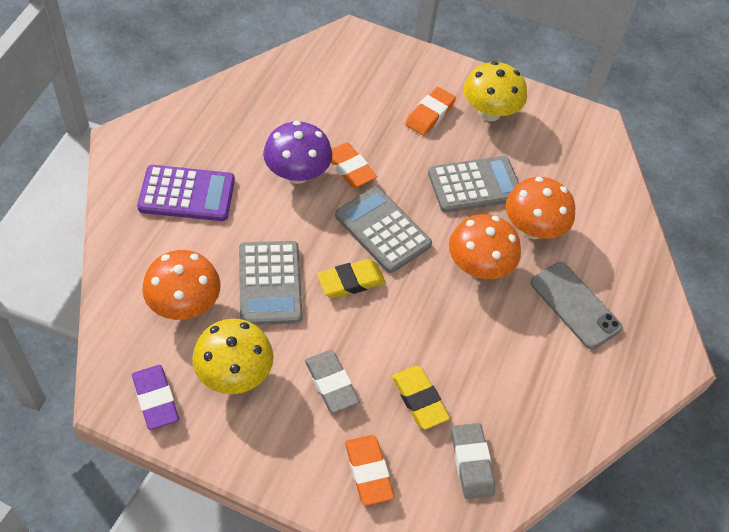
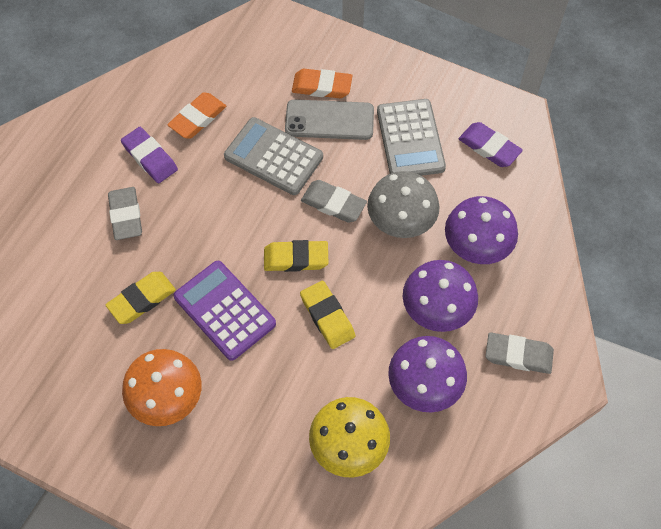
grey calculator: [239,241,303,325] [335,187,432,273] [428,156,519,213] = 3 -> [224,117,323,195] [377,99,446,176] = 2
grey eraser: [305,350,359,413] [452,423,495,499] = 2 -> [108,187,142,240] [301,180,367,223] [485,332,554,374] = 3
grey mushroom: none = 0 -> [367,171,440,238] = 1
orange eraser: [331,143,377,188] [345,435,394,506] [405,87,456,136] = 3 -> [167,92,226,139] [292,69,352,98] = 2
orange mushroom: [142,250,220,320] [449,214,521,279] [506,177,576,239] = 3 -> [122,349,202,426] = 1
purple eraser: [132,365,179,430] = 1 -> [121,127,178,183] [459,122,523,167] = 2
purple mushroom: [263,121,332,184] = 1 -> [388,336,467,412] [403,260,478,332] [445,196,518,264] = 3
yellow eraser: [317,259,386,298] [392,366,450,430] = 2 -> [105,272,176,324] [264,240,328,272] [300,281,355,349] = 3
yellow mushroom: [192,319,273,394] [464,61,527,121] = 2 -> [309,397,390,477] = 1

